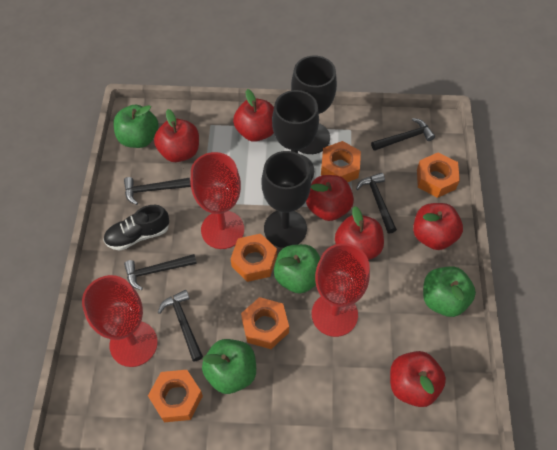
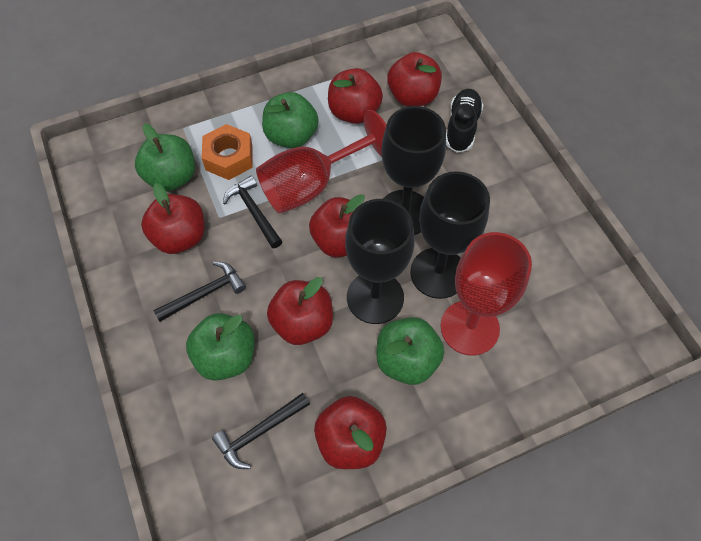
black hammer: [124,177,191,205] [124,254,197,290] [158,290,203,362] [356,173,397,234] [371,118,435,151] = 5 -> [153,262,246,322] [212,393,310,469] [223,175,283,248] = 3
orange nut: [148,370,203,422] [231,234,277,282] [241,297,289,349] [321,141,361,182] [417,152,460,198] = 5 -> [202,124,253,180] = 1
red goblet: [82,275,158,367] [191,152,244,249] [312,243,370,337] = 3 -> [256,110,386,214] [441,232,532,355] = 2

